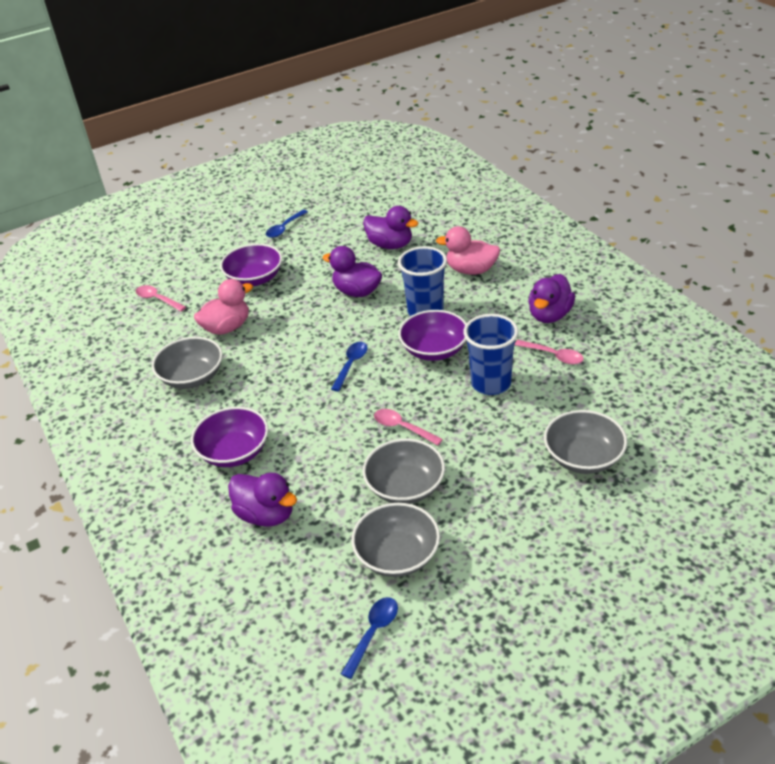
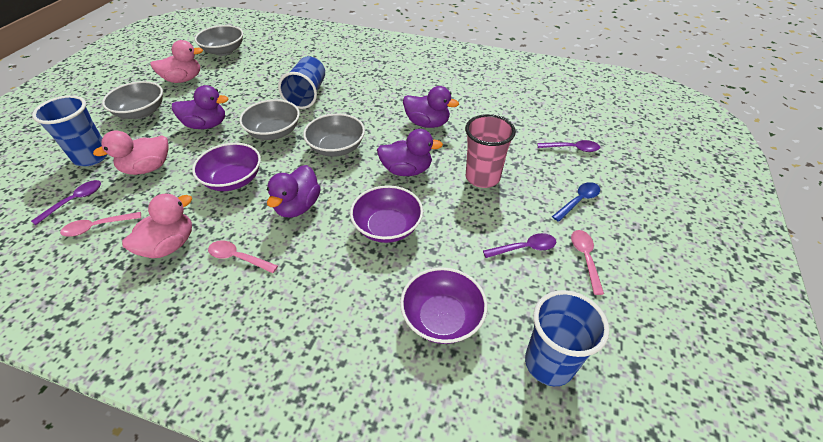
blue cup: [398,246,447,316] [464,314,519,395] = 2 -> [32,95,108,166] [278,56,325,109] [525,290,610,386] = 3
blue spoon: [266,210,308,238] [331,342,368,391] [341,597,398,679] = 3 -> [552,182,600,222] = 1
pink cup: none = 0 -> [465,114,516,188] = 1
pink duck: [194,279,253,335] [436,226,500,275] = 2 -> [93,130,169,175] [122,193,192,258] [150,40,203,83] = 3
purple spoon: none = 0 -> [31,180,101,225] [483,233,556,258] [537,140,600,152] = 3

